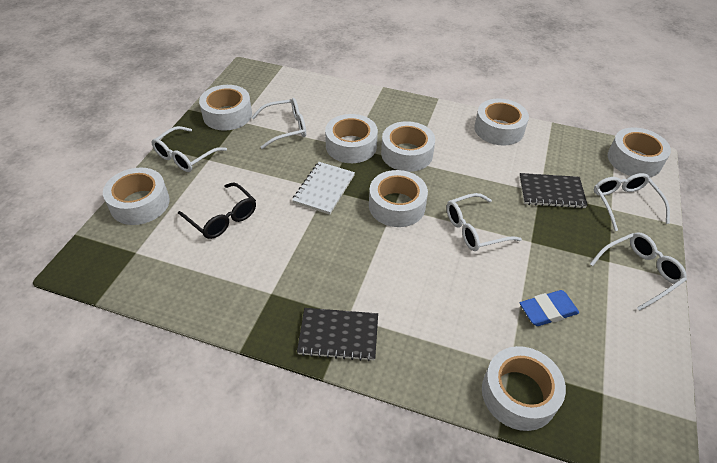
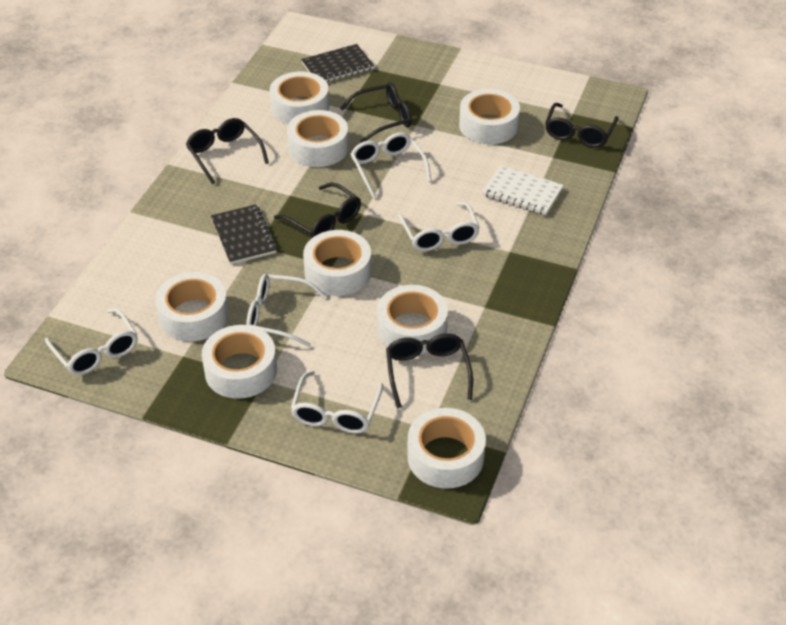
black glasses: [178,182,256,239] = 1 -> [186,118,269,184] [274,183,361,238] [340,82,412,143] [386,333,473,408] [545,103,619,148] = 5
blue eraser: [520,290,579,326] = 1 -> none = 0

